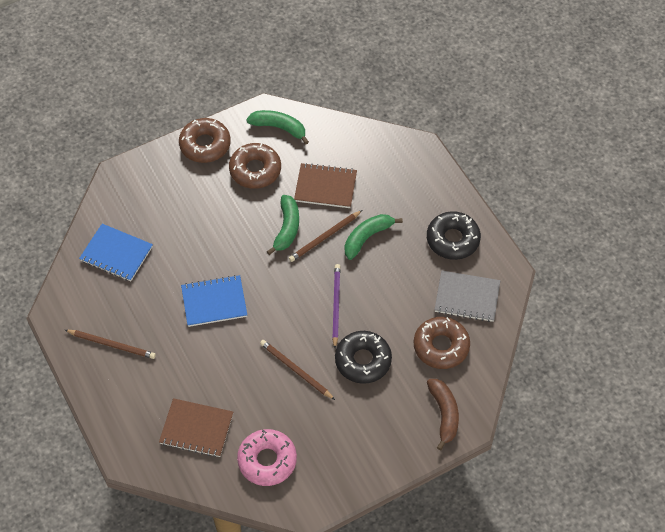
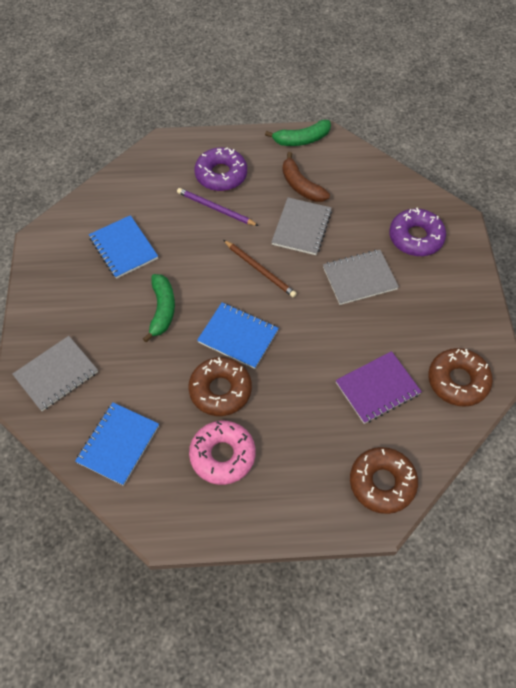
black donut: [335,331,392,384] [427,211,481,260] = 2 -> none = 0
blue notebook: [79,224,153,281] [181,275,247,327] = 2 -> [75,402,159,486] [89,215,158,279] [197,302,279,369] = 3
brown notebook: [159,398,233,457] [294,163,357,208] = 2 -> none = 0
brown pencil: [65,330,156,359] [260,340,335,400] [289,210,362,262] = 3 -> [224,240,297,297] = 1
green banana: [246,110,309,145] [267,195,299,255] [345,214,403,260] = 3 -> [143,274,175,342] [265,120,331,146] = 2
grey notebook: [434,271,500,322] = 1 -> [12,336,98,411] [271,197,332,255] [323,250,399,305] = 3
purple donut: none = 0 -> [194,147,247,191] [389,208,446,256] = 2
purple notebook: none = 0 -> [336,351,422,424] = 1

